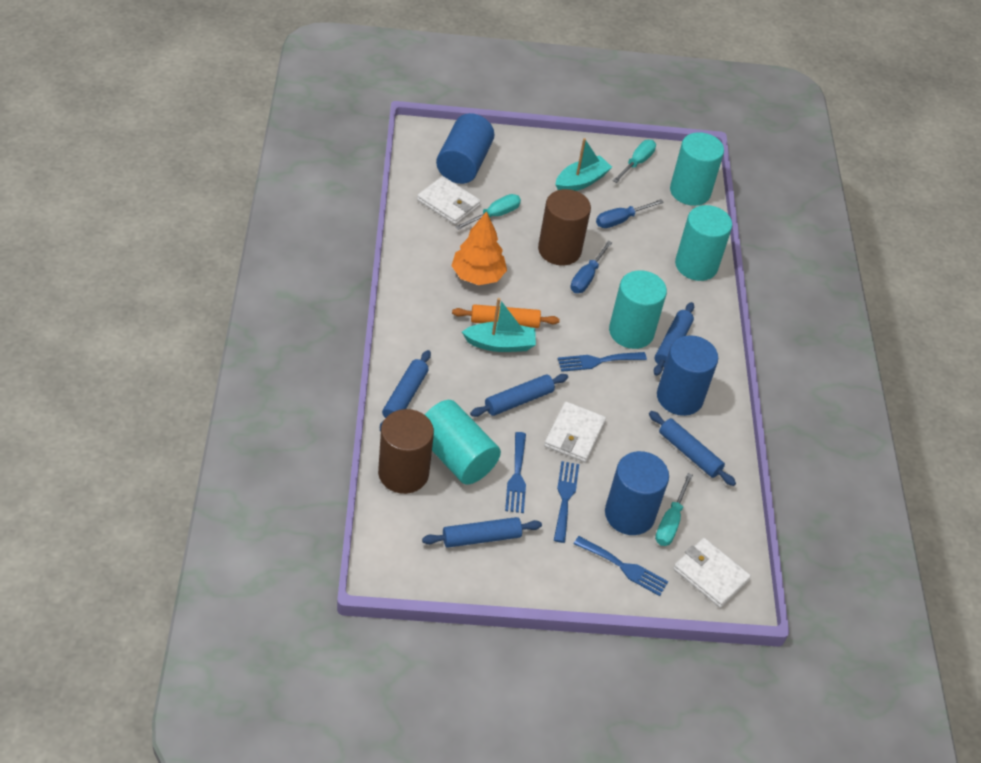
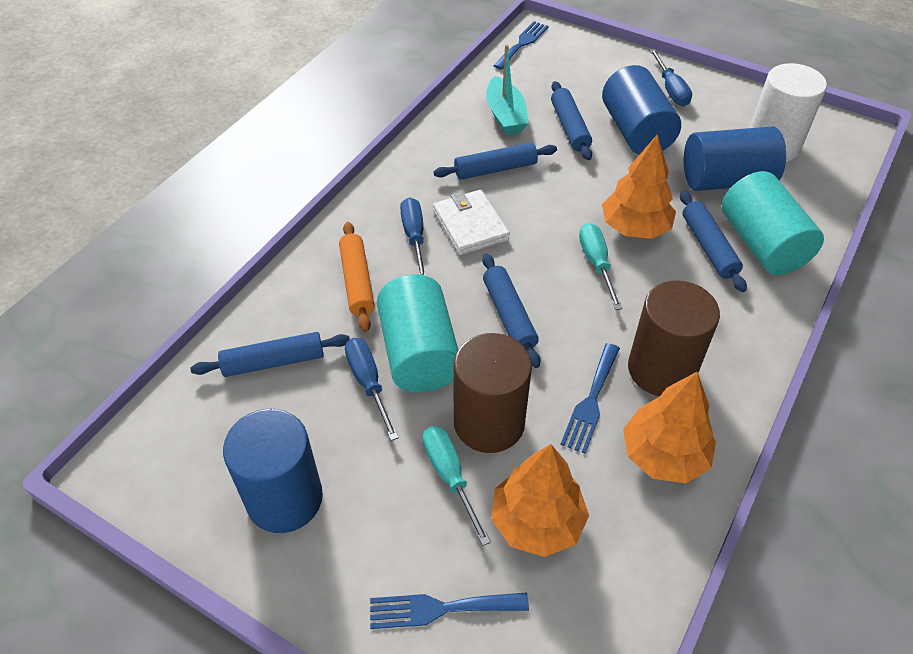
blue fork: [505,432,526,513] [554,461,579,543] [558,352,647,372] [574,536,668,596] = 4 -> [370,592,529,629] [494,21,548,70] [560,343,620,454] = 3
blue screwdriver: [571,241,612,293] [596,199,664,228] = 2 -> [345,338,399,441] [400,198,426,275] [649,49,692,106] = 3
orange tree: [451,211,507,285] = 1 -> [491,444,589,557] [602,134,676,239] [623,372,716,483] = 3
turquoise boat: [462,298,536,352] [555,138,612,191] = 2 -> [486,44,529,135] = 1
turquoise cylinder: [425,400,501,485] [609,270,667,349] [670,132,724,206] [675,205,732,281] = 4 -> [377,274,458,393] [722,171,824,275] = 2
turquoise screwdriver: [455,194,521,230] [613,140,656,183] [655,473,693,546] = 3 -> [423,426,491,546] [579,223,623,310] = 2
white cylinder: none = 0 -> [750,63,827,162] = 1
white wallet: [417,176,481,225] [544,402,606,463] [673,538,751,608] = 3 -> [433,190,510,255] = 1

